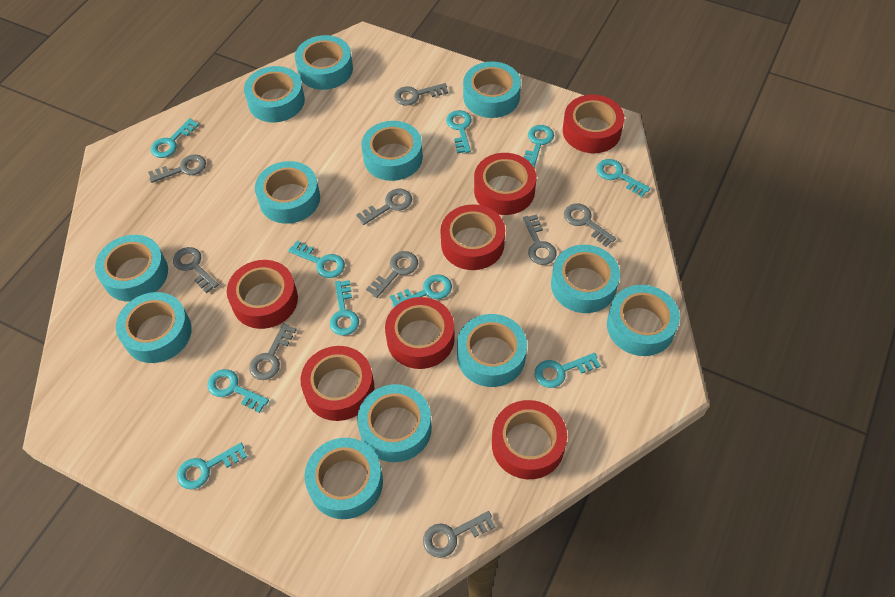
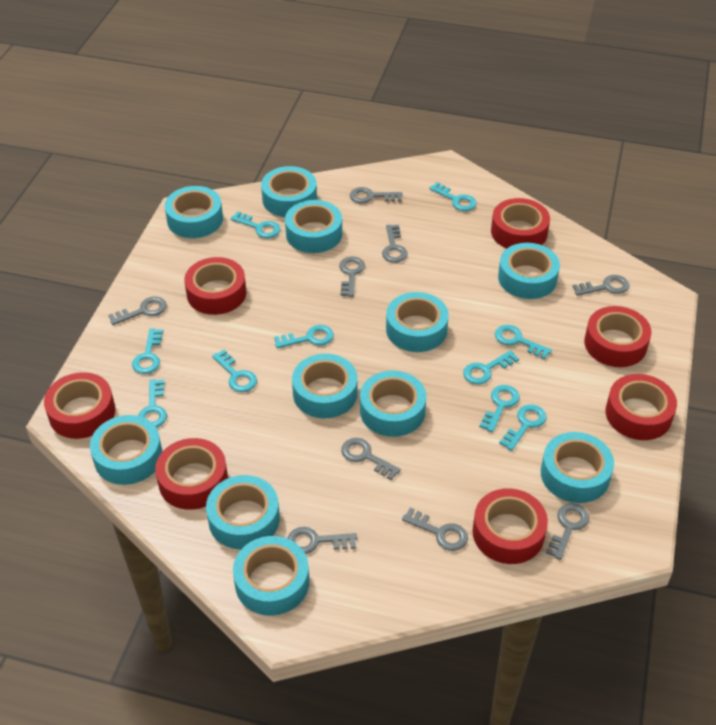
turquoise tape: [95,235,168,302] [116,292,192,363] [244,66,305,122] [255,161,320,224] [295,35,353,90] [305,438,383,519] [357,384,432,462] [361,121,423,181] [457,314,527,387] [463,61,521,118] [551,245,620,313] [607,285,680,356] = 12 -> [90,415,163,485] [165,186,223,238] [206,475,280,550] [233,536,309,616] [261,166,317,217] [285,200,342,253] [292,354,357,418] [360,371,427,437] [386,292,449,352] [498,243,560,299] [541,432,614,503] = 11

